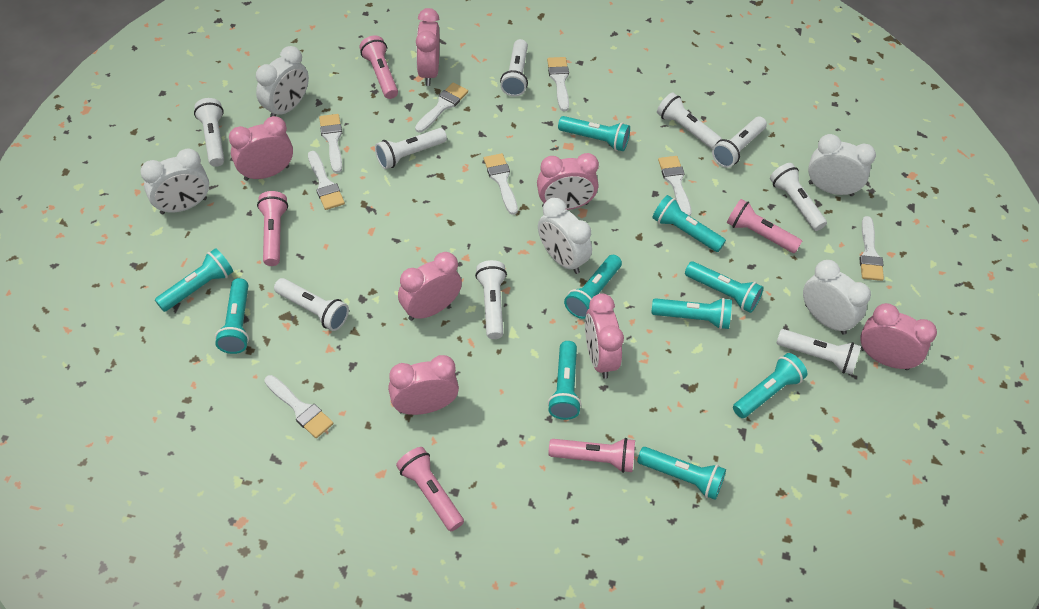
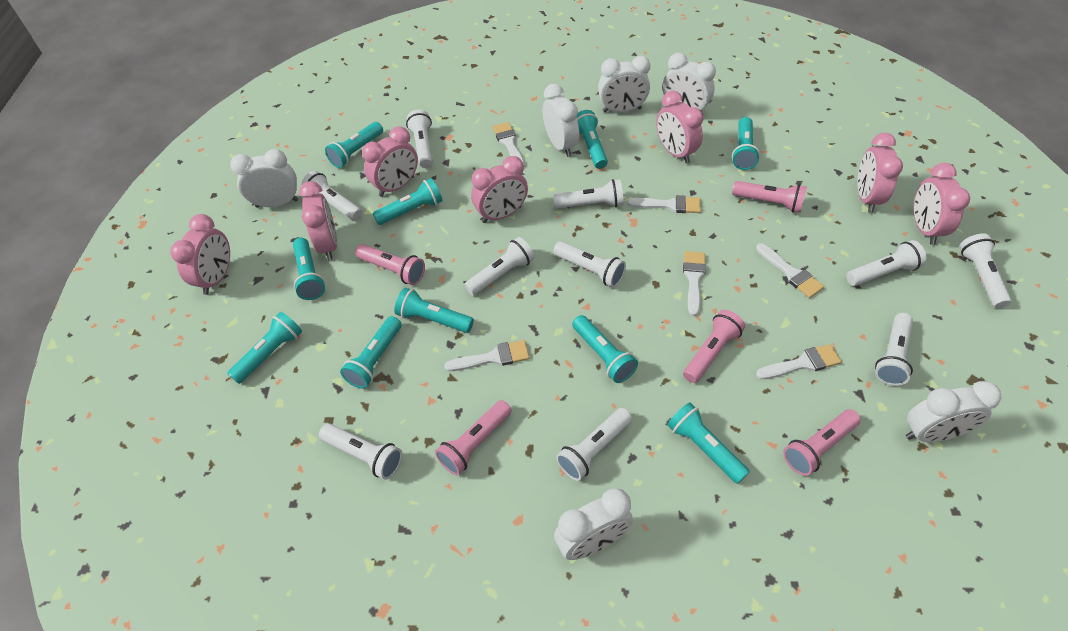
white brush: [264,375,334,438] [308,151,345,210] [319,114,342,173] [415,82,468,133] [484,153,518,215] [547,57,569,111] [658,156,691,216] [859,216,884,281] = 8 -> [445,340,530,371] [492,122,525,167] [627,195,701,213] [683,251,706,316] [756,243,824,298] [756,344,841,379] = 6
white clock: [140,149,209,214] [256,46,309,117] [538,198,592,274] [803,260,871,335] [808,134,876,196] = 5 -> [230,149,298,208] [543,84,579,157] [554,489,633,560] [598,56,650,112] [662,53,716,112] [906,381,1002,442] = 6
white flashlight: [194,98,224,167] [274,278,349,331] [375,128,447,169] [475,260,507,339] [500,39,528,97] [657,93,722,149] [712,117,767,168] [770,163,827,231] [777,329,861,375] = 9 -> [301,171,362,221] [319,423,402,480] [406,110,433,168] [464,237,534,295] [553,179,624,209] [553,241,626,287] [556,408,632,481] [846,240,927,286] [875,313,913,386] [960,233,1012,308] = 10

